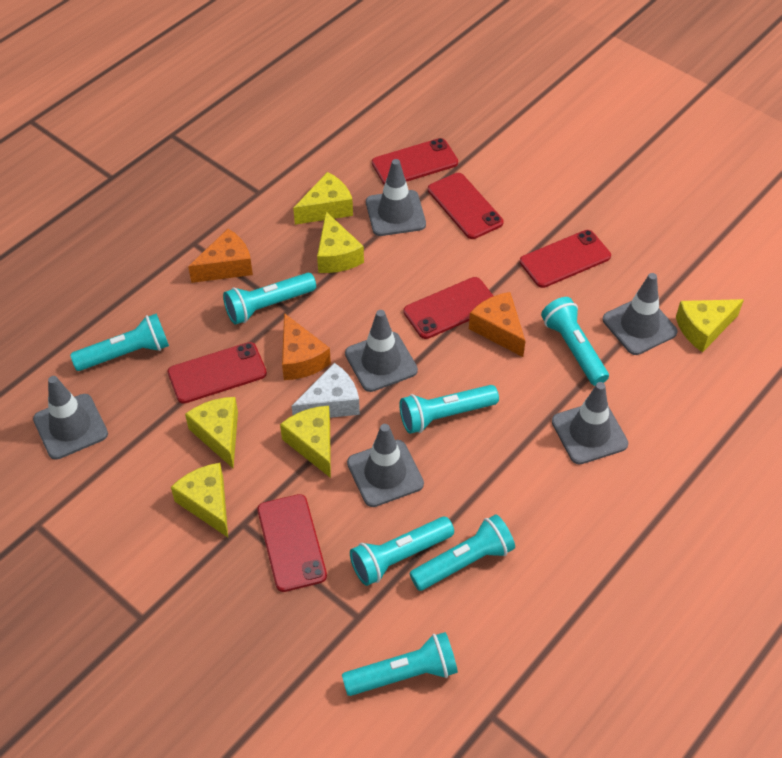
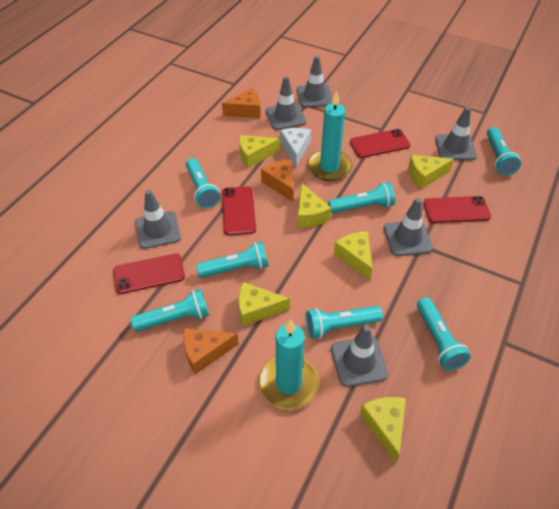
red phone: [168,342,267,404] [257,494,327,592] [372,138,458,185] [404,277,493,339] [428,173,504,239] [520,230,611,288] = 6 -> [113,253,185,294] [222,186,256,235] [350,129,411,158] [423,196,491,223] = 4
turquoise candle: none = 0 -> [259,319,319,410] [307,91,352,181] = 2

